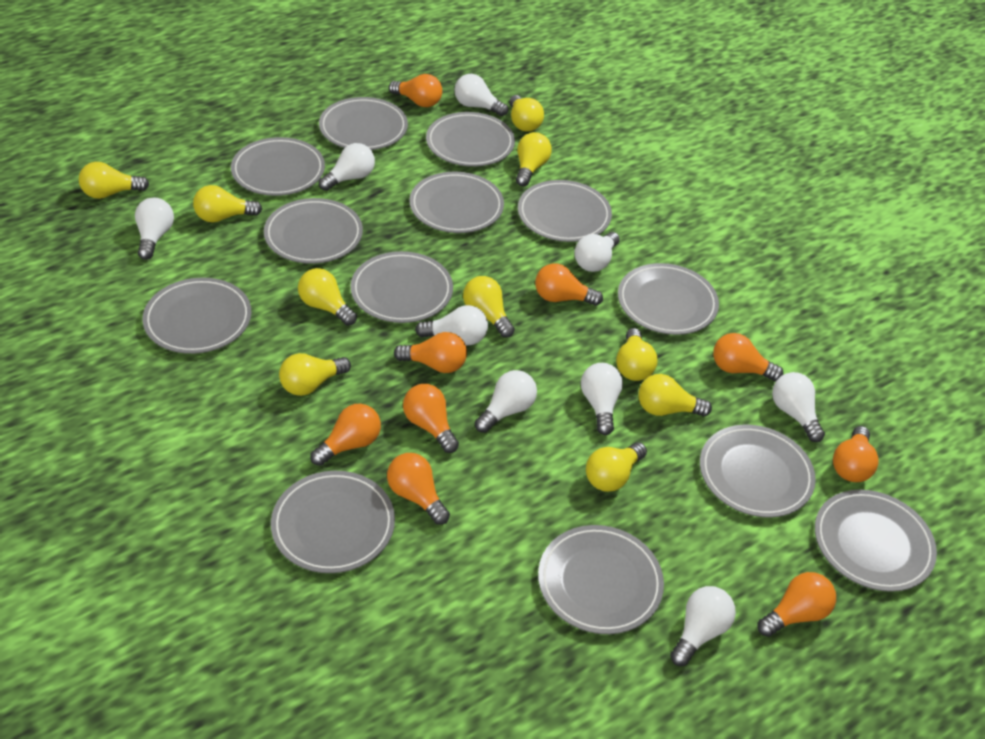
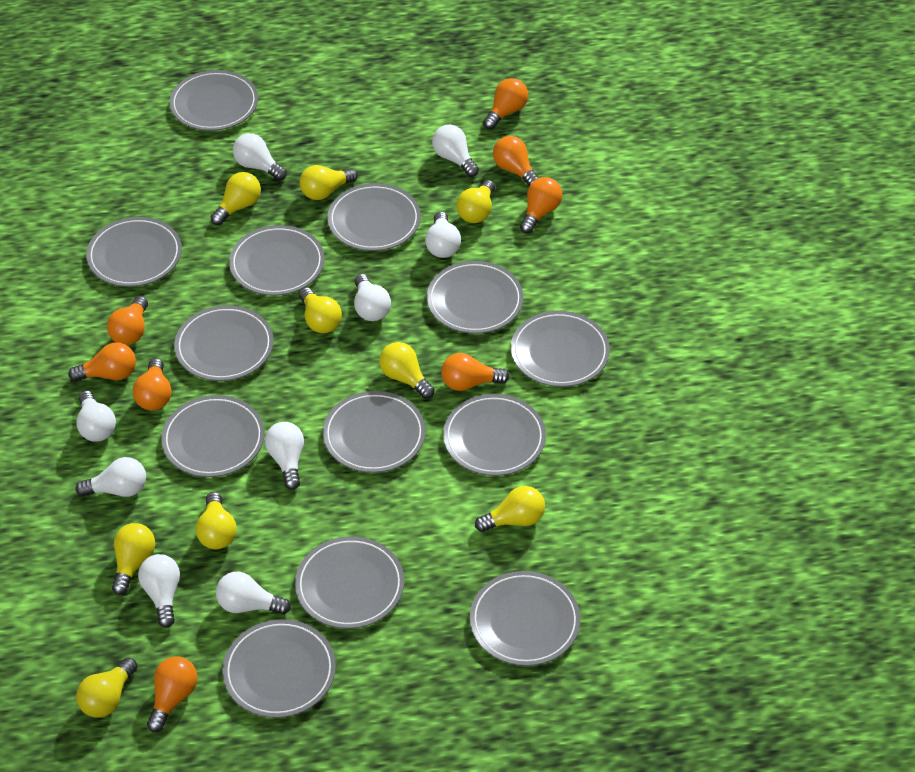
orange light bulb: [310,404,381,466] [387,453,450,525] [389,74,442,107] [394,332,467,373] [403,384,459,453] [535,264,603,306] [713,333,783,381] [758,572,836,637] [833,426,879,482] = 9 -> [69,342,136,381] [107,296,148,345] [133,358,171,410] [147,656,198,732] [441,353,510,391] [483,78,528,129] [493,136,539,186] [520,177,562,233] = 8
yellow light bulb: [79,162,149,199] [193,185,262,223] [279,353,351,396] [298,268,357,326] [463,276,515,338] [509,95,544,132] [516,132,552,186] [586,442,647,492] [616,328,657,381] [638,374,712,416] = 10 -> [76,657,137,718] [112,523,155,595] [196,492,236,549] [211,172,261,225] [299,287,342,333] [300,165,358,200] [379,342,435,399] [456,180,495,223] [475,486,545,532] = 9

